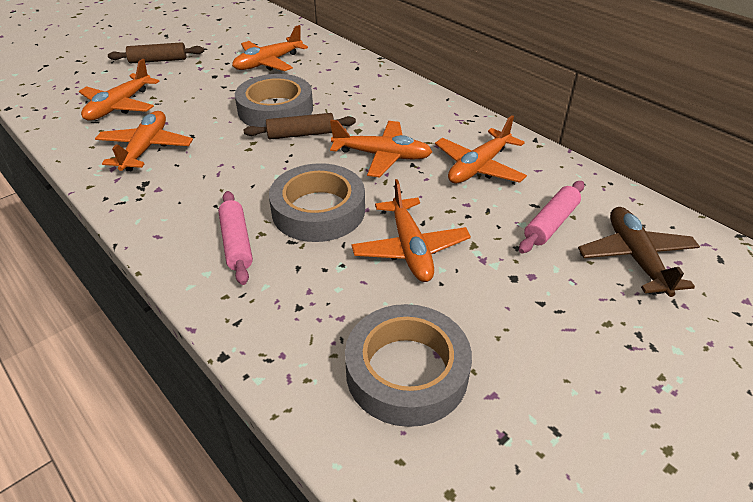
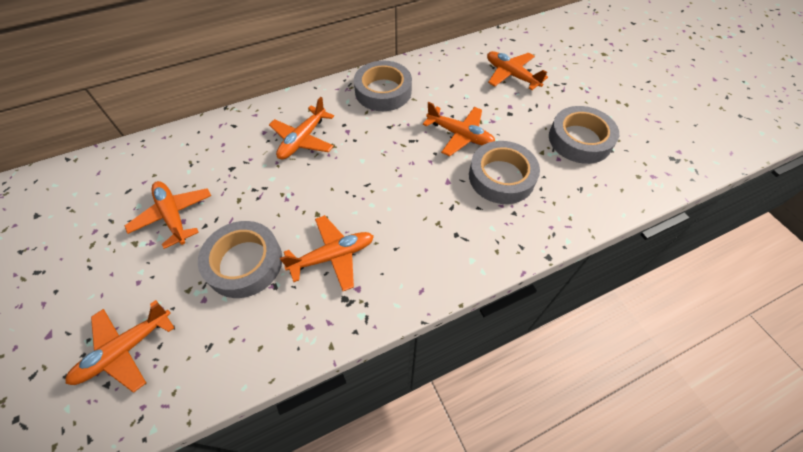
brown plane: [578,207,700,297] = 1 -> none = 0
brown rolling pin: [108,42,204,63] [243,113,356,139] = 2 -> none = 0
grey tape: [235,74,313,127] [269,163,365,242] [345,304,472,427] = 3 -> [198,221,282,298] [354,61,412,111] [469,141,540,204] [549,106,619,164] = 4
pink rolling pin: [218,191,253,285] [519,181,584,253] = 2 -> none = 0

